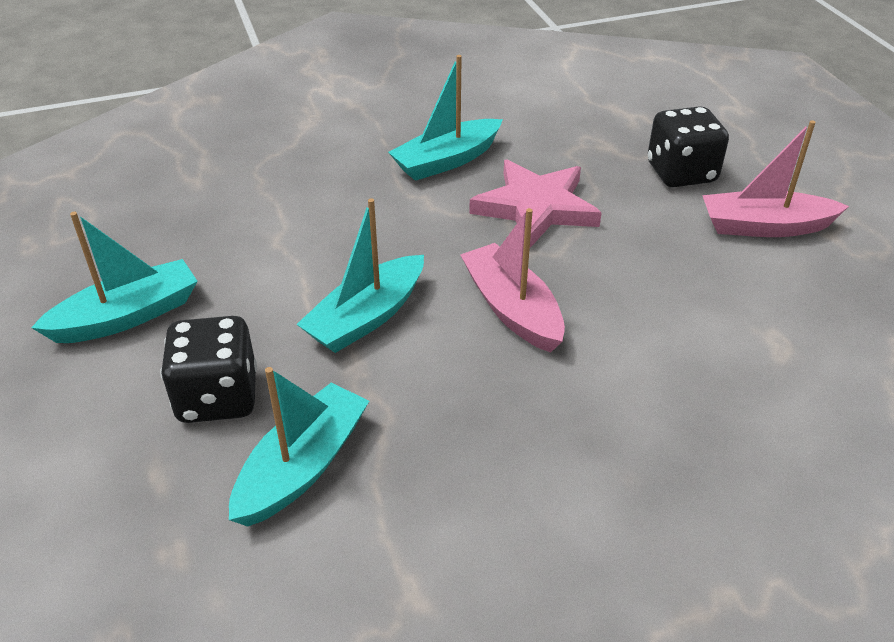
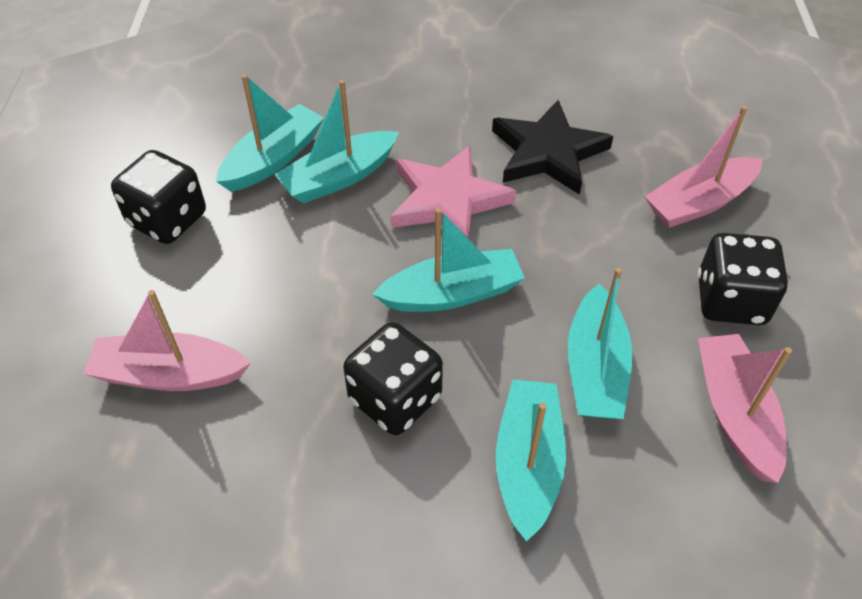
black dice: [160,316,257,423] [648,106,729,187] = 2 -> [111,150,206,244] [343,322,443,435] [697,233,788,325] = 3
black star: none = 0 -> [492,100,613,195] = 1
pink boat: [460,208,565,353] [702,120,849,237] = 2 -> [83,290,251,391] [645,106,763,228] [698,334,792,483] = 3
turquoise boat: [31,212,198,343] [229,367,369,527] [296,198,424,353] [388,55,503,181] = 4 -> [216,74,324,192] [274,80,399,203] [372,208,525,312] [496,379,566,542] [568,268,632,419] = 5

